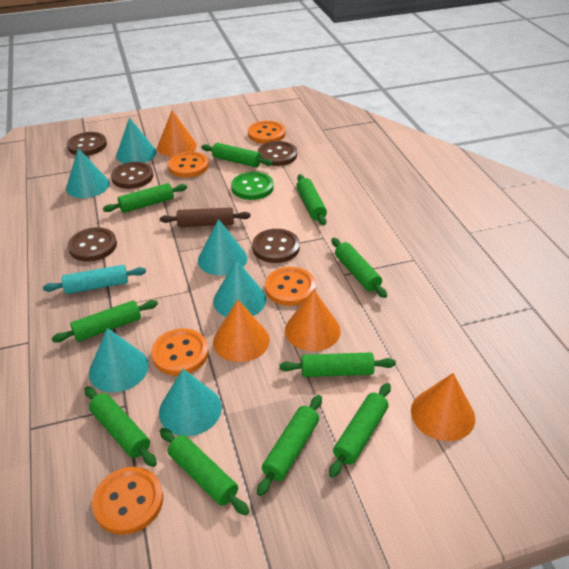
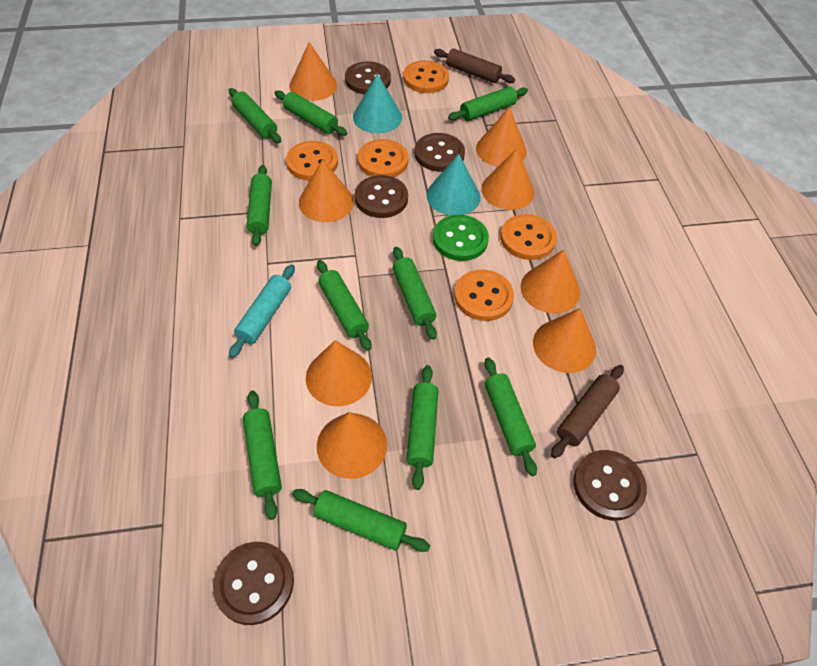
brown rolling pin: [160,207,251,227] = 1 -> [434,48,515,83] [551,365,624,458] = 2
orange cone: [157,111,197,157] [213,300,270,362] [285,289,341,351] [411,373,475,441] = 4 -> [289,42,337,101] [299,159,354,222] [306,340,372,406] [317,412,387,479] [476,107,527,167] [481,148,535,210] [521,250,580,314] [533,308,596,373] = 8
turquoise cone: [66,148,110,198] [89,328,149,392] [116,117,157,164] [159,369,222,436] [198,219,247,276] [213,259,266,317] = 6 -> [353,73,402,133] [427,154,480,216] = 2

